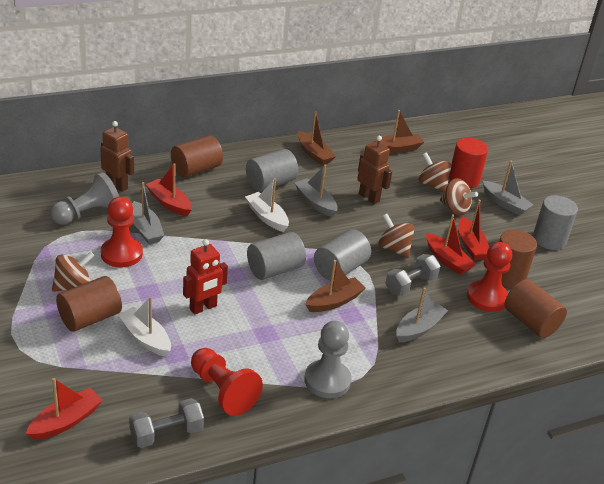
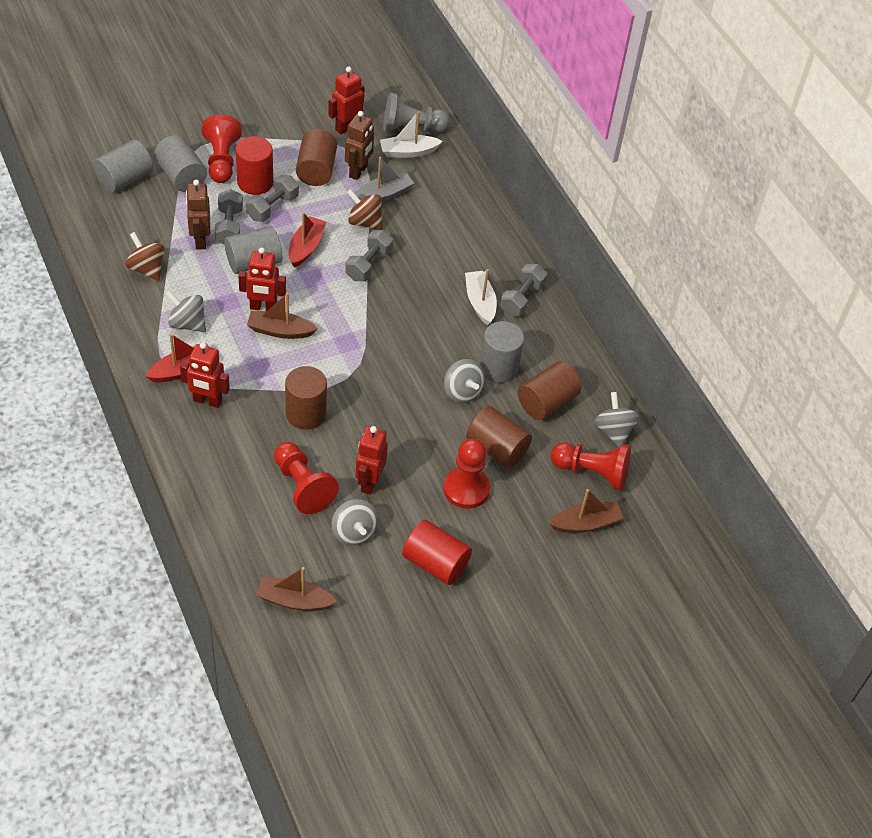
brown spinning top: [52,251,94,292] [378,214,415,258] [419,152,451,192] [440,178,478,216] = 4 -> [125,232,165,281] [347,189,383,230] = 2
grey boat: [132,182,165,244] [295,164,338,217] [396,288,448,342] [483,160,533,215] = 4 -> [355,157,414,202] = 1
grey dumbbell: [129,398,204,448] [385,254,441,296] = 2 -> [215,189,243,245] [246,175,299,222] [345,230,393,281] [500,264,547,316] = 4
grey pawn: [50,172,119,225] [304,321,352,398] = 2 -> [383,92,450,132] = 1
grey spinning top: none = 0 -> [165,290,206,332] [331,499,378,546] [444,359,485,403] [594,392,640,447] = 4
red boat: [26,378,103,440] [145,163,192,216] [426,214,477,275] [459,200,489,260] = 4 -> [145,334,209,382] [289,212,326,268] = 2
red cylinder: [449,138,488,188] = 1 -> [236,136,273,195] [402,520,472,585] = 2
red pawn: [101,197,143,268] [191,348,263,416] [467,242,513,312] = 3 -> [202,115,242,183] [274,442,339,514] [443,439,490,509] [551,442,631,491] = 4
red robot: [183,239,228,315] = 1 -> [180,342,230,408] [238,247,286,311] [328,67,365,134] [355,426,388,495] = 4

